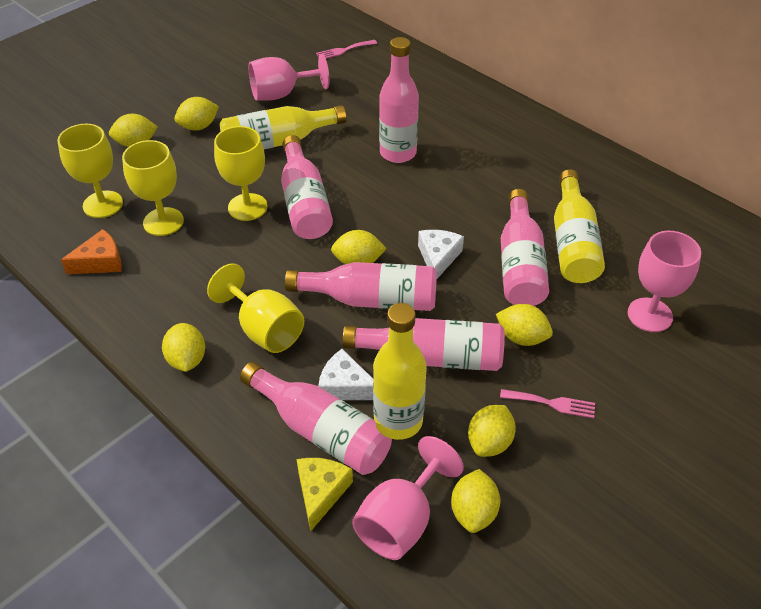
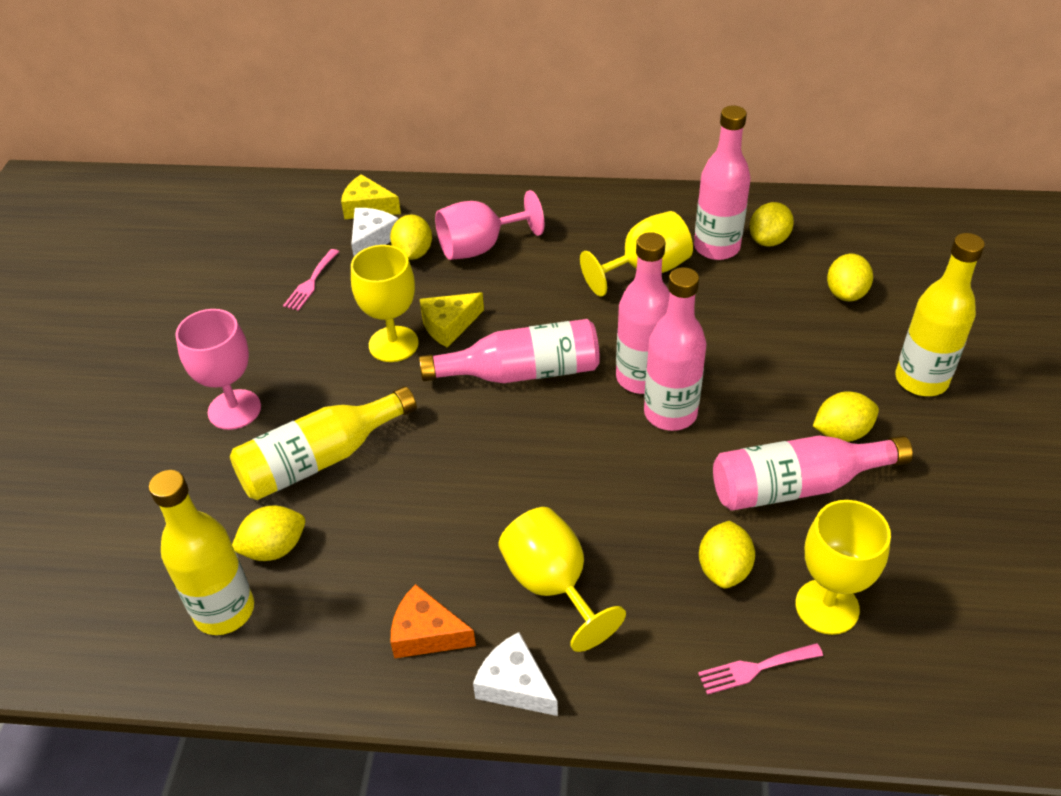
pink bottle: [240,362,392,475] [281,135,333,239] [285,262,437,311] [342,318,505,371] [379,37,419,163] [501,189,549,306] = 6 -> [419,319,600,383] [616,232,670,394] [644,267,707,431] [694,106,751,260] [713,436,913,511] = 5
pink goblet: [249,54,329,101] [352,436,464,560] [628,231,701,332] = 3 -> [175,309,261,430] [435,190,544,260] = 2
yellow cheese: [297,458,353,532] = 1 -> [341,174,401,219] [420,292,484,348] = 2
yellow lemon: [109,114,158,147] [162,323,205,372] [174,97,219,130] [331,230,387,264] [451,469,500,533] [468,405,516,457] [496,304,553,346] = 7 -> [232,505,305,561] [390,215,432,260] [699,521,755,588] [749,202,794,246] [813,391,879,442] [827,254,873,301] = 6

